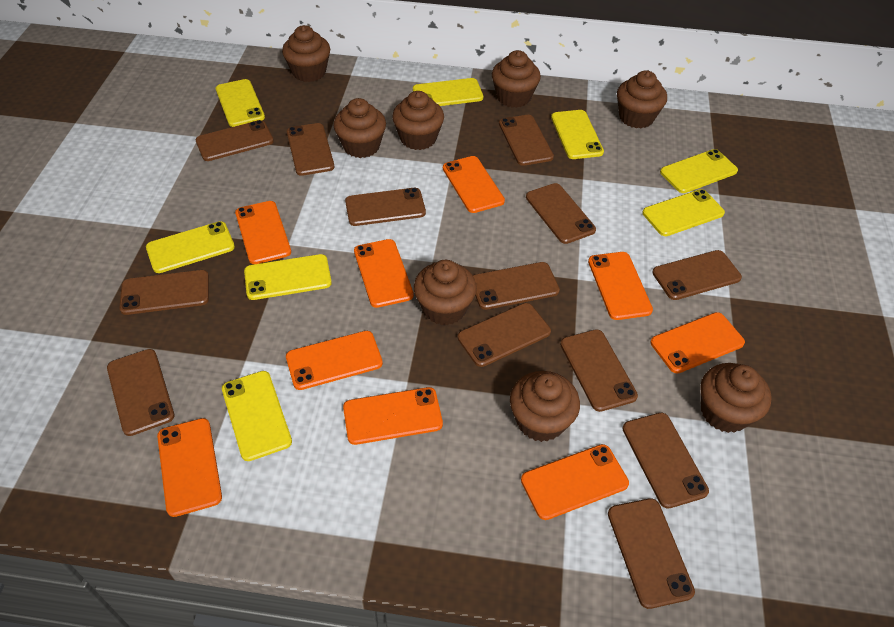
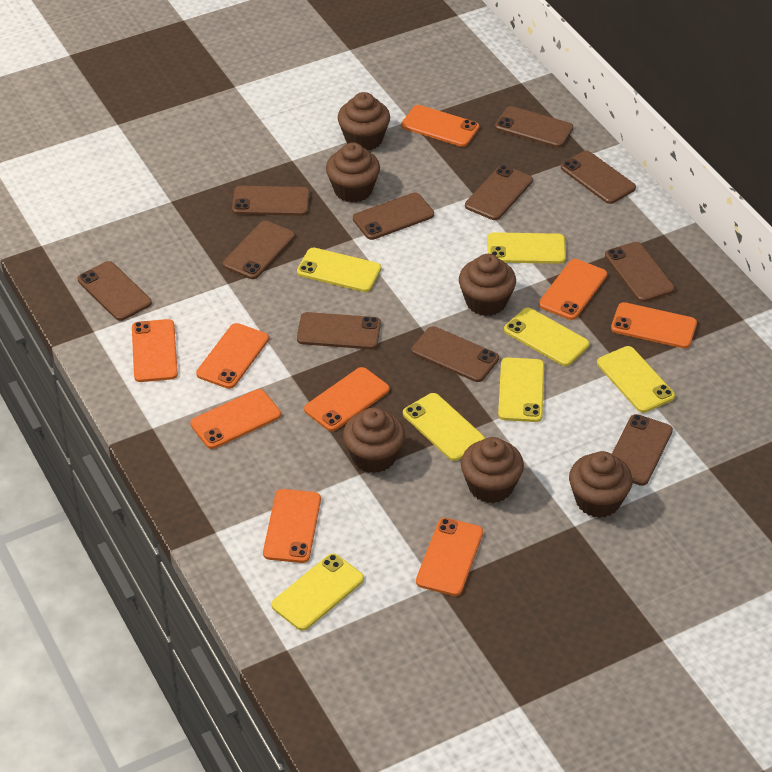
brown cupcake: [282,25,330,82] [333,98,386,158] [392,91,444,150] [414,260,477,325] [492,50,541,108] [510,371,580,442] [617,70,667,128] [700,363,772,433] = 8 -> [326,142,380,203] [338,92,390,150] [343,407,405,473] [459,254,516,316] [461,437,524,503] [569,451,633,518] = 6
brown phone: [107,349,175,436] [119,270,209,315] [195,120,274,161] [287,123,335,176] [345,188,426,226] [458,303,551,367] [473,262,560,310] [499,115,554,166] [526,183,596,244] [560,329,638,412] [608,498,695,609] [622,413,709,509] [652,250,742,300] = 13 -> [78,261,152,321] [223,221,295,279] [232,186,310,216] [297,312,381,349] [353,192,434,240] [411,326,499,382] [465,165,533,220] [495,106,573,148] [561,151,636,204] [605,242,675,302] [612,414,673,486] = 11
yellow phone: [146,221,235,273] [216,79,265,127] [222,371,292,461] [244,254,332,300] [413,78,483,106] [551,110,604,159] [642,189,725,236] [660,149,738,193] = 8 -> [271,553,364,631] [297,247,381,292] [403,393,485,461] [487,232,566,264] [498,357,544,422] [504,308,590,366] [597,346,675,413] = 7

